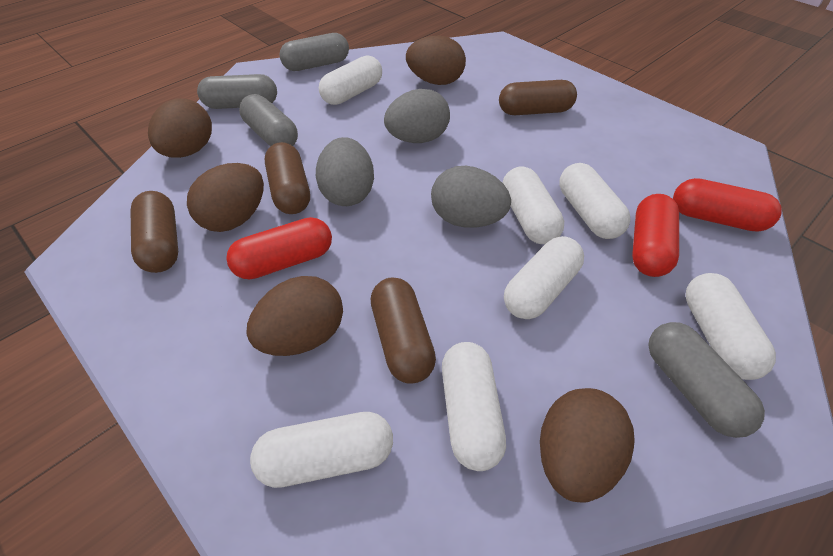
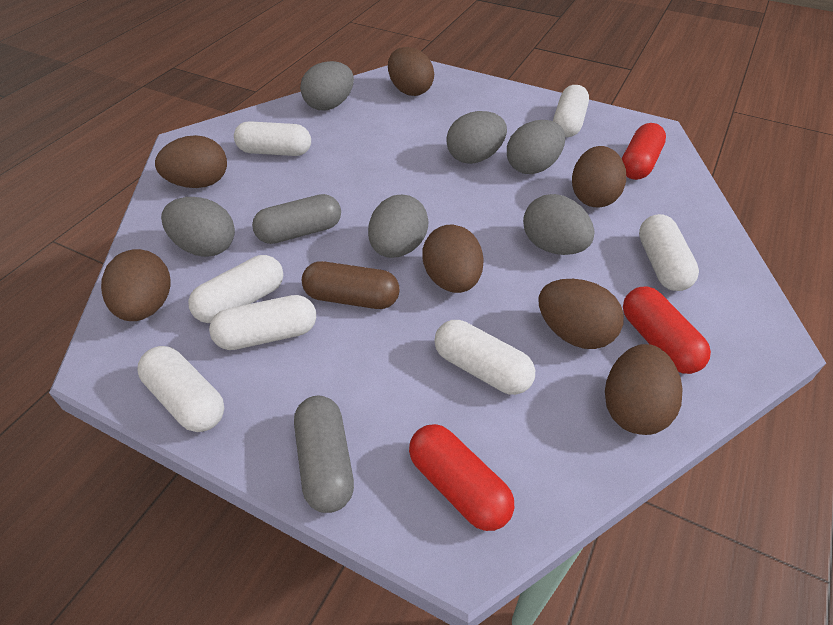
brown capsule: [131,191,178,273] [265,142,310,214] [371,277,436,384] [499,80,577,115] = 4 -> [302,261,400,309] = 1
brown egg: [148,98,212,158] [187,163,264,232] [246,276,343,356] [406,36,466,85] [540,388,635,503] = 5 -> [101,249,170,321] [155,135,227,188] [388,47,434,96] [423,225,484,293] [538,279,624,349] [572,146,626,207] [605,344,682,435] = 7
grey capsule: [197,74,277,109] [239,94,298,146] [279,33,349,71] [648,322,765,438] = 4 -> [252,194,341,244] [294,396,354,513] = 2
grey egg: [316,137,374,206] [384,89,450,143] [431,166,511,228] = 3 -> [161,197,235,257] [300,61,354,110] [368,195,429,258] [446,111,507,164] [507,120,565,174] [523,194,594,255] = 6

